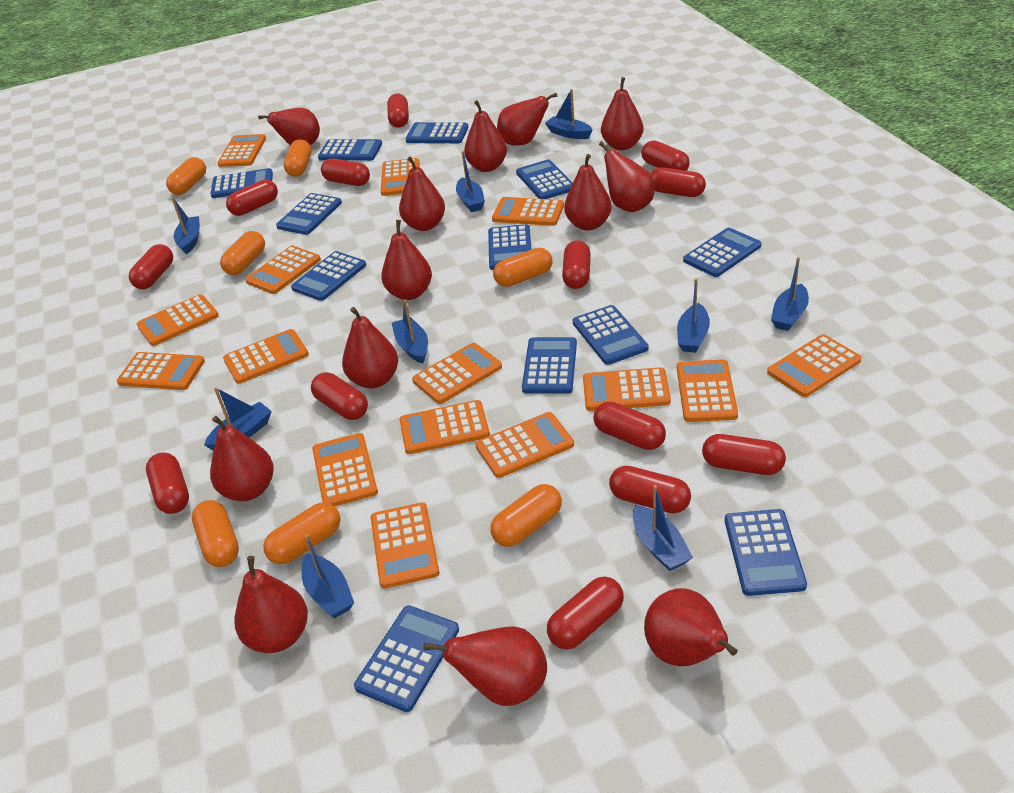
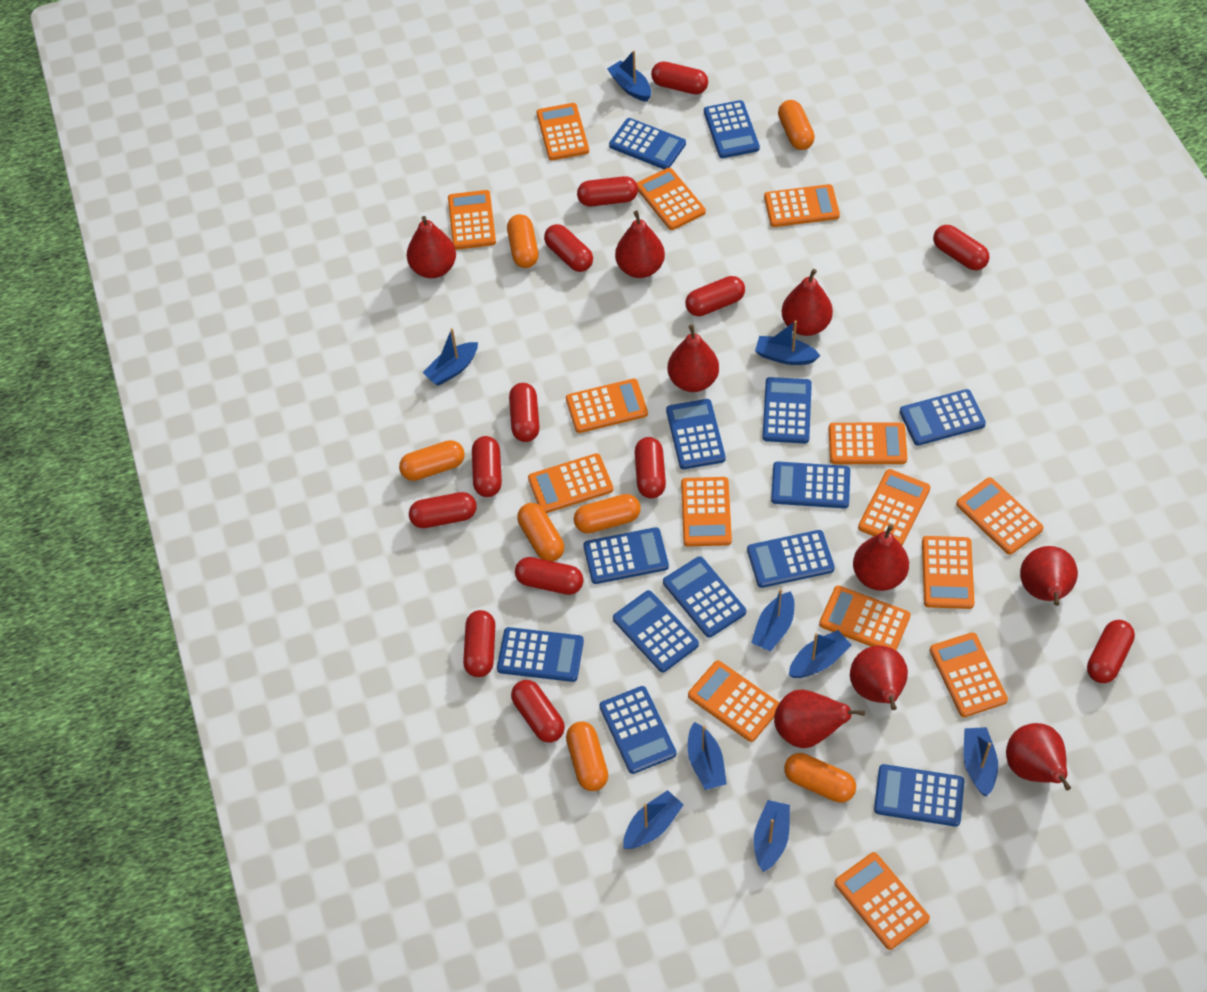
blue calculator: [210,168,273,198] [276,193,342,235] [291,251,366,301] [318,139,382,161] [354,605,459,712] [405,122,468,143] [488,224,531,270] [516,160,573,199] [522,337,577,394] [573,305,648,365] [683,227,762,277] [725,509,807,596] = 12 -> [497,627,584,682] [583,527,669,584] [599,686,676,774] [609,118,686,169] [613,590,699,673] [663,556,746,638] [666,399,726,469] [704,100,760,158] [747,530,835,588] [763,377,812,444] [771,462,850,508] [874,764,964,827] [900,389,986,446] = 13
red pear: [210,416,274,501] [234,556,308,653] [258,108,320,145] [342,307,398,388] [381,220,432,300] [399,156,445,231] [424,626,547,706] [464,100,507,172] [497,93,558,146] [564,154,612,230] [599,141,655,212] [601,77,643,150] [644,588,737,667] = 13 -> [407,216,456,278] [615,211,665,278] [667,325,719,392] [774,690,865,748] [782,269,833,336] [850,645,908,710] [853,525,909,591] [1006,723,1071,790] [1020,546,1078,606] = 9

